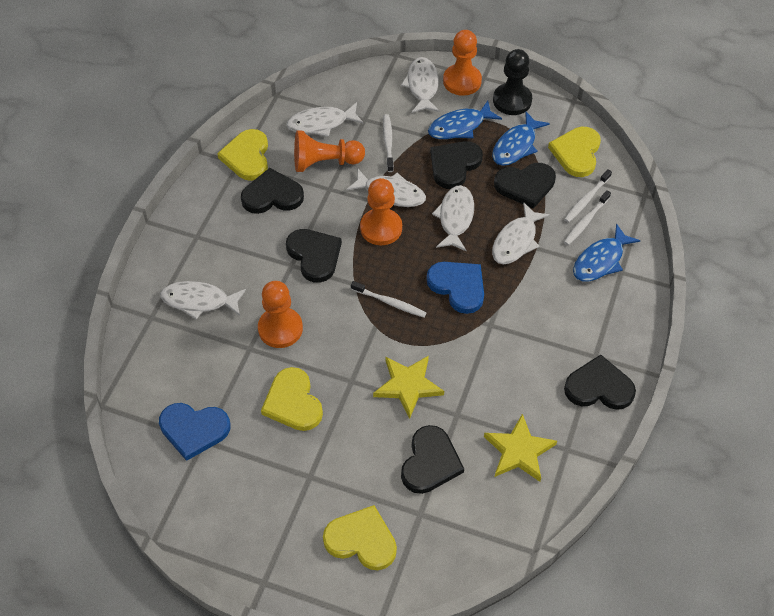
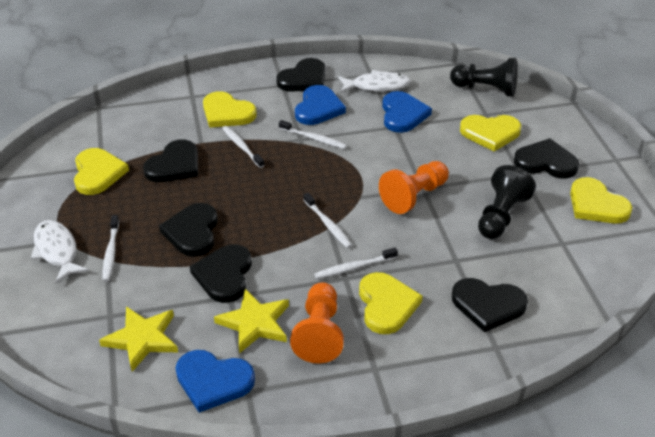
black pawn: [493,49,532,115] = 1 -> [450,58,517,97] [478,165,536,239] = 2
blue fish: [428,101,502,139] [492,112,550,166] [573,224,641,281] = 3 -> none = 0
blue heart: [159,403,231,461] [426,262,484,314] = 2 -> [175,350,255,413] [295,85,346,125] [382,91,432,133] = 3
orange pawn: [258,281,303,348] [294,131,365,172] [360,178,402,245] [443,30,482,96] = 4 -> [290,282,344,364] [379,161,449,214] = 2
white fish: [160,281,246,320] [286,102,364,137] [347,169,426,207] [401,57,440,113] [432,185,474,251] [492,202,550,264] = 6 -> [31,220,89,283] [338,70,411,93] = 2
white toothbrush: [351,281,426,318] [383,114,394,172] [564,169,612,223] [564,190,611,245] = 4 -> [103,215,119,282] [222,126,265,168] [279,120,347,149] [304,193,352,248] [314,248,398,279] = 5
yellow heart: [217,129,268,181] [261,367,323,431] [323,505,397,570] [548,127,601,177] = 4 -> [74,148,129,195] [203,91,257,128] [359,272,423,334] [460,115,521,152] [570,177,632,224] = 5

